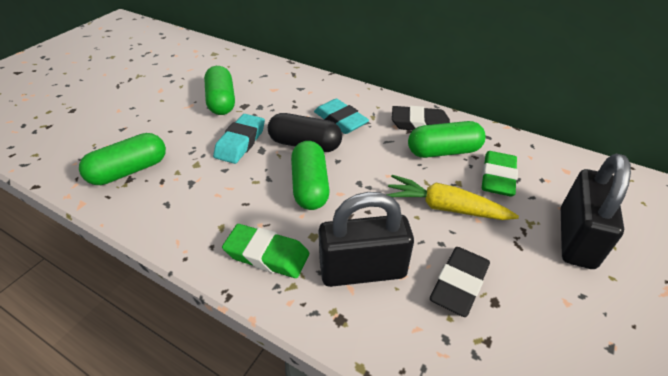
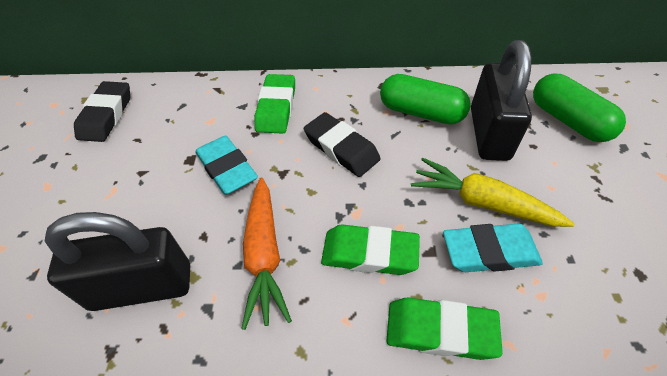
black capsule: [268,113,342,152] = 1 -> none = 0
green capsule: [79,133,166,185] [204,66,235,115] [291,141,330,210] [408,121,485,158] = 4 -> [380,74,471,124] [533,73,626,142] = 2
green eraser: [222,224,309,278] [482,151,518,196] = 2 -> [255,74,295,134] [321,225,420,275] [387,298,503,360] = 3
orange carrot: none = 0 -> [241,178,292,330] = 1

